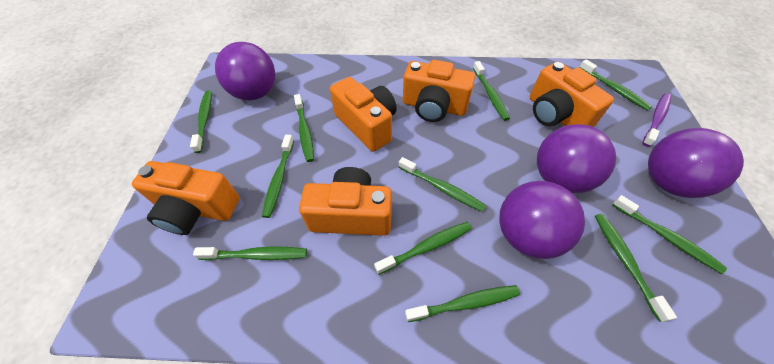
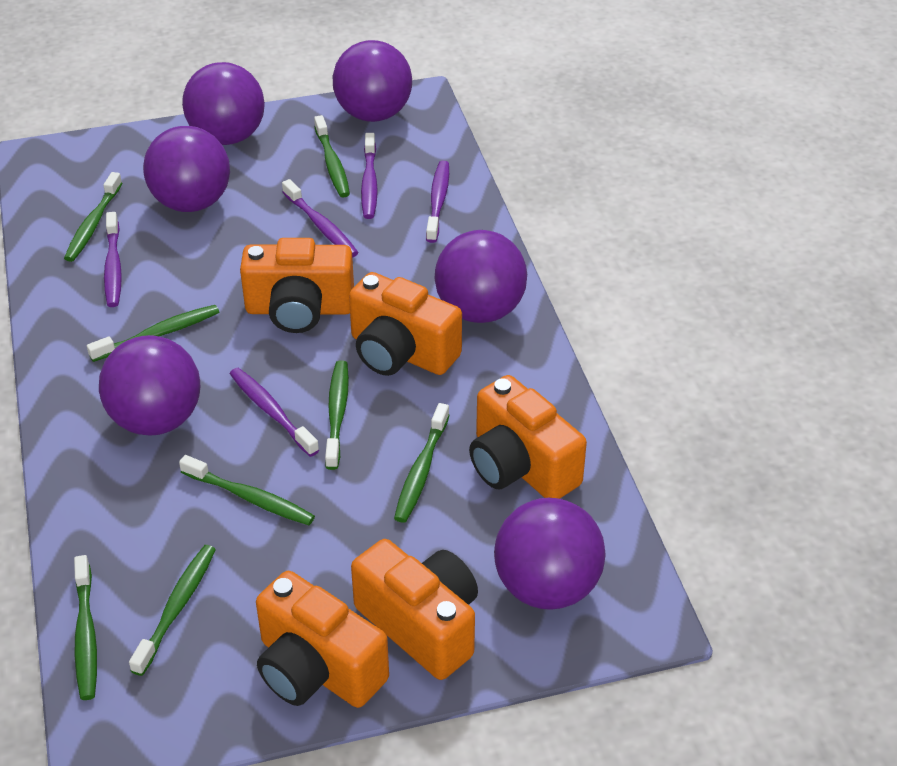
green toothbrush: [190,91,212,153] [193,246,307,260] [262,135,294,218] [294,94,314,162] [374,222,472,275] [399,157,486,212] [405,285,520,322] [473,61,510,121] [579,59,652,111] [595,214,677,322] [612,195,727,274] = 11 -> [64,172,122,262] [74,555,97,700] [87,305,219,362] [129,545,216,676] [179,455,315,525] [314,115,350,197] [325,360,349,470] [394,403,450,523] = 8
purple ball: [215,42,275,100] [500,181,585,259] [537,124,616,193] [648,128,744,198] = 4 -> [99,335,201,436] [143,126,230,212] [182,62,265,145] [333,40,412,122] [434,230,527,323] [494,498,606,610] = 6
purple toothbrush: [643,93,671,147] = 1 -> [104,212,122,307] [230,368,319,457] [282,179,359,258] [361,133,378,219] [426,161,449,243] = 5

